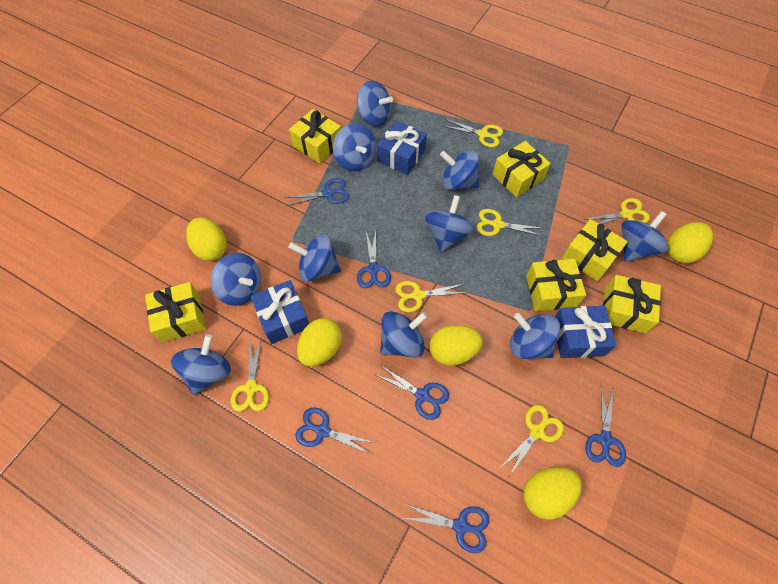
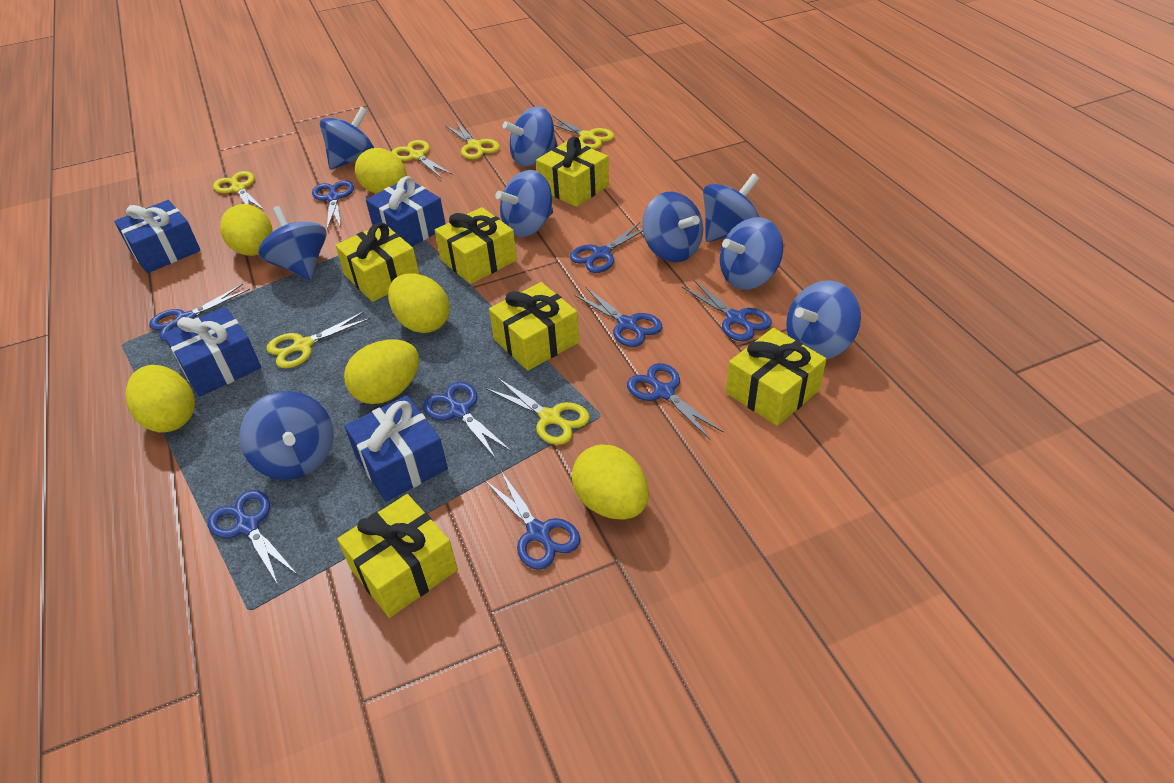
blue gift: [251,280,309,344] [377,121,427,175] [555,306,616,358] = 3 -> [114,200,201,273] [163,307,261,397] [345,396,448,502] [366,176,445,247] = 4
blue scissors: [284,178,349,206] [295,407,376,455] [357,231,391,288] [374,365,449,420] [404,504,490,553] [585,386,626,467] = 6 -> [149,284,250,341] [208,490,297,585] [312,180,354,230] [423,382,511,459] [485,471,580,570] [570,222,643,273] [574,287,662,347] [627,363,724,440] [682,279,772,341] = 9
blue spinning top: [171,334,231,395] [211,253,261,306] [288,235,341,282] [333,124,376,171] [357,81,393,127] [380,311,428,358] [425,195,474,252] [440,150,480,190] [510,313,560,359] [622,211,669,262] = 10 -> [239,391,334,480] [258,206,327,281] [320,107,374,169] [495,170,553,237] [502,106,558,167] [642,192,703,262] [703,174,759,242] [720,217,783,290] [786,281,861,359] = 9
yellow egg: [186,217,227,261] [297,318,342,367] [430,325,483,366] [523,467,582,519] [668,222,713,263] = 5 -> [126,365,195,433] [220,204,273,256] [344,340,419,404] [355,148,407,194] [388,273,450,333] [571,444,649,520] = 6

